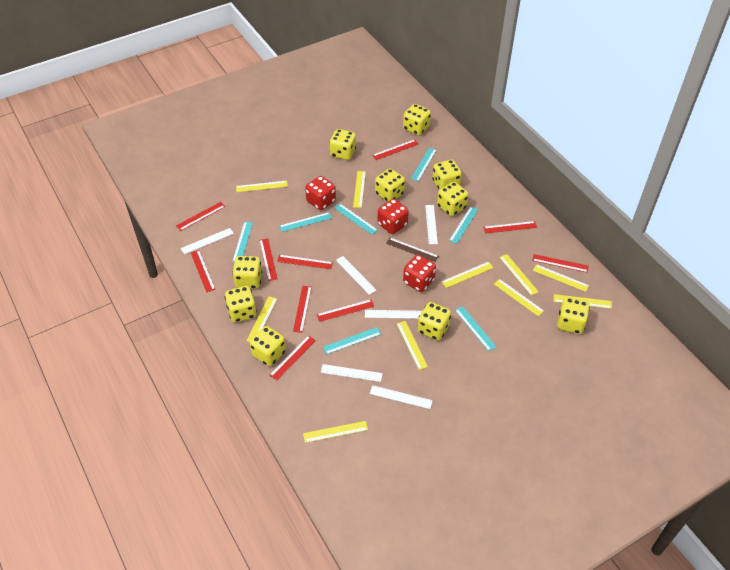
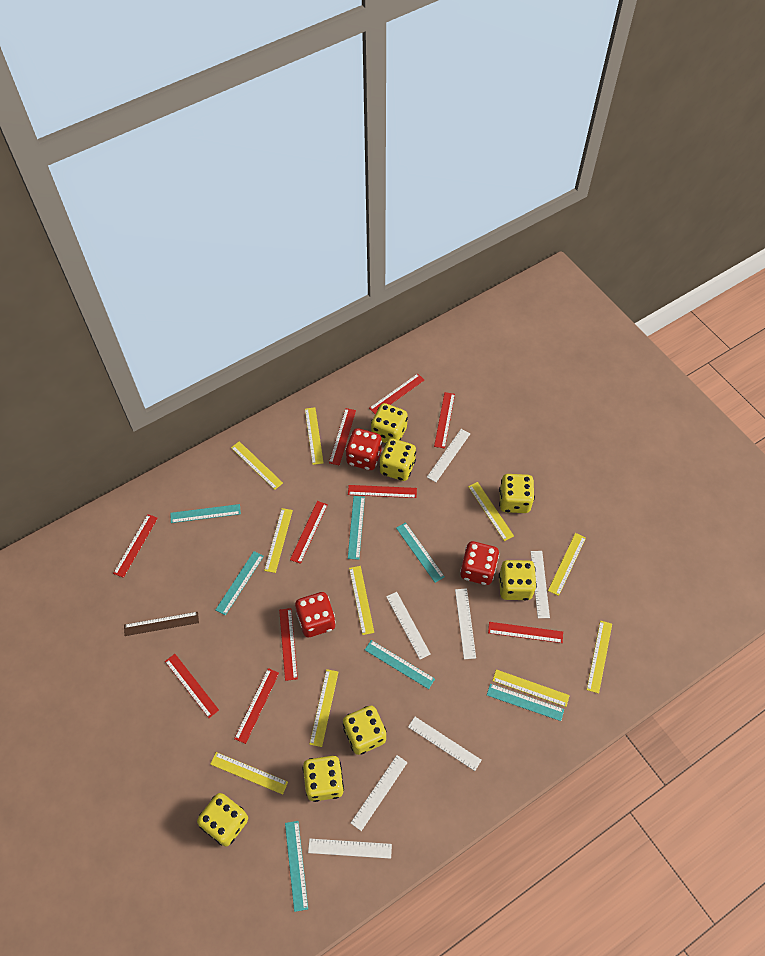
white ruler: [181,228,234,254] [321,364,383,382] [336,256,376,295] [365,310,422,319] [370,385,433,409] [425,205,438,244] = 6 -> [308,839,392,859] [351,755,408,831] [386,592,431,659] [408,717,482,771] [427,429,470,482] [455,588,476,659] [531,551,550,618] = 7
yellow dice: [225,286,257,322] [232,256,262,289] [250,326,286,366] [330,129,356,160] [375,168,405,202] [403,104,431,135] [418,302,451,340] [432,160,462,190] [437,182,468,216] [557,297,590,334] = 10 -> [197,793,248,847] [302,756,344,802] [343,706,386,755] [371,403,408,443] [379,438,416,481] [499,474,535,513] [499,560,537,601] = 7

